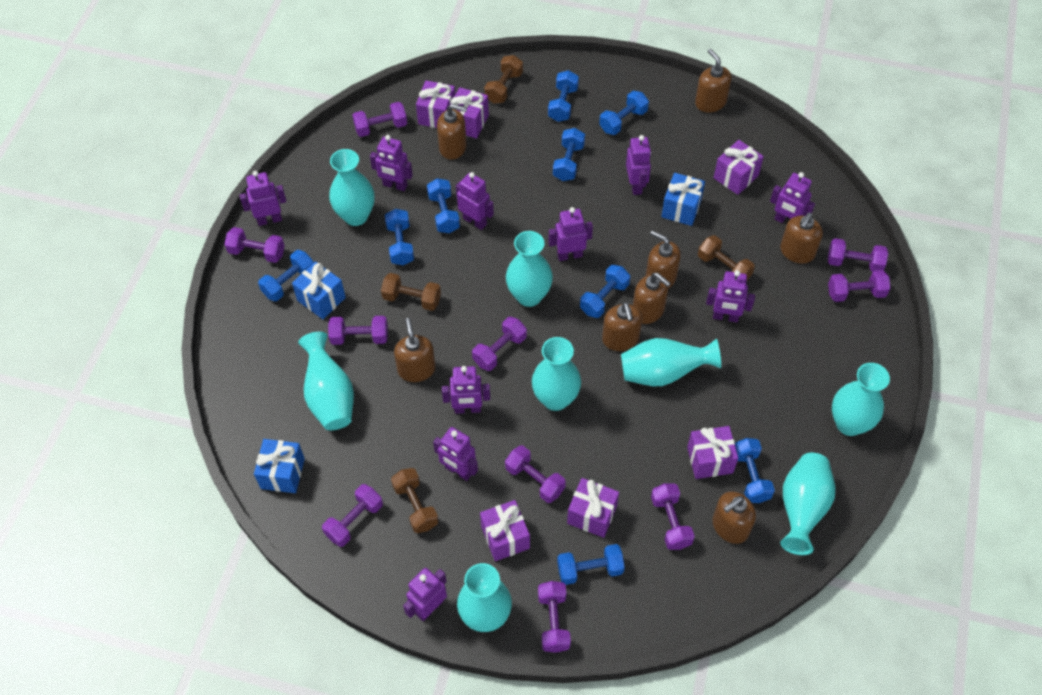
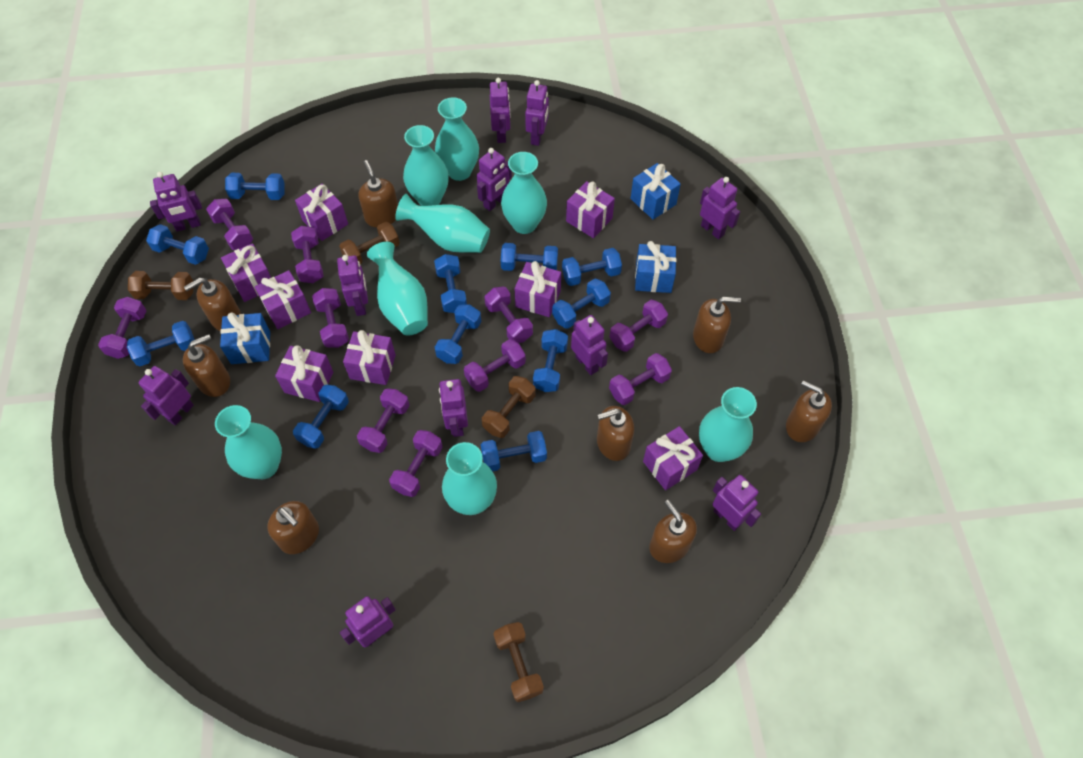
blue dumbbell: [258,250,314,301] [385,209,414,265] [427,178,460,233] [548,70,579,122] [553,128,585,181] [557,544,625,585] [580,265,630,318] [599,91,649,135] [735,438,775,503] = 9 -> [127,321,195,366] [146,224,209,265] [225,173,285,200] [293,385,349,449] [434,254,467,313] [435,305,481,364] [480,431,547,472] [501,243,558,271] [533,329,568,392] [552,279,611,329] [562,248,622,286] = 11
purple gift: [416,81,455,128] [450,87,489,139] [480,500,530,561] [567,478,619,538] [687,426,738,479] [714,140,764,195] = 6 -> [221,243,271,302] [255,270,311,329] [275,345,333,402] [295,184,348,241] [343,330,396,385] [515,261,561,317] [566,181,615,238] [643,426,703,490] = 8
purple robot: [239,171,287,226] [370,135,413,191] [403,568,447,622] [433,427,478,481] [442,366,490,414] [456,172,494,230] [548,207,593,261] [626,135,651,195] [706,270,755,322] [770,172,815,223] = 10 -> [138,366,194,425] [150,172,202,232] [337,255,368,316] [340,596,396,647] [439,379,468,437] [477,148,512,211] [490,78,511,143] [525,80,549,146] [571,315,608,375] [700,177,740,239] [712,475,761,531] = 11

